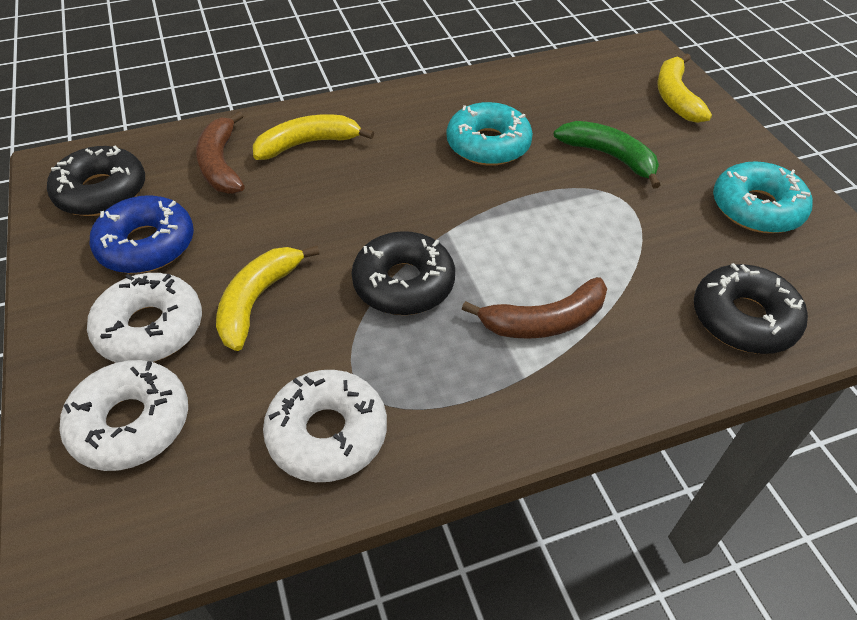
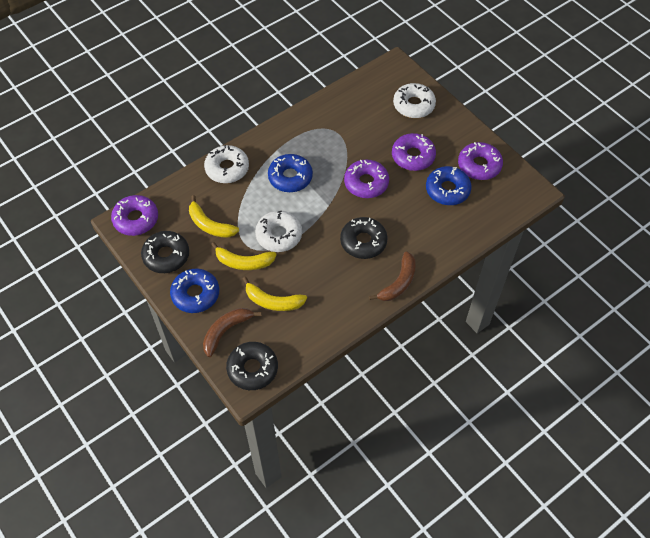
blue donut: [90,195,194,274] = 1 -> [170,269,219,313] [268,154,313,192] [426,166,472,205] = 3
green banana: [554,121,660,189] = 1 -> none = 0
purple donut: none = 0 -> [111,195,158,236] [344,159,389,198] [392,133,436,171] [458,142,503,180] = 4
turquoise donut: [447,102,533,166] [713,161,812,233] = 2 -> none = 0

